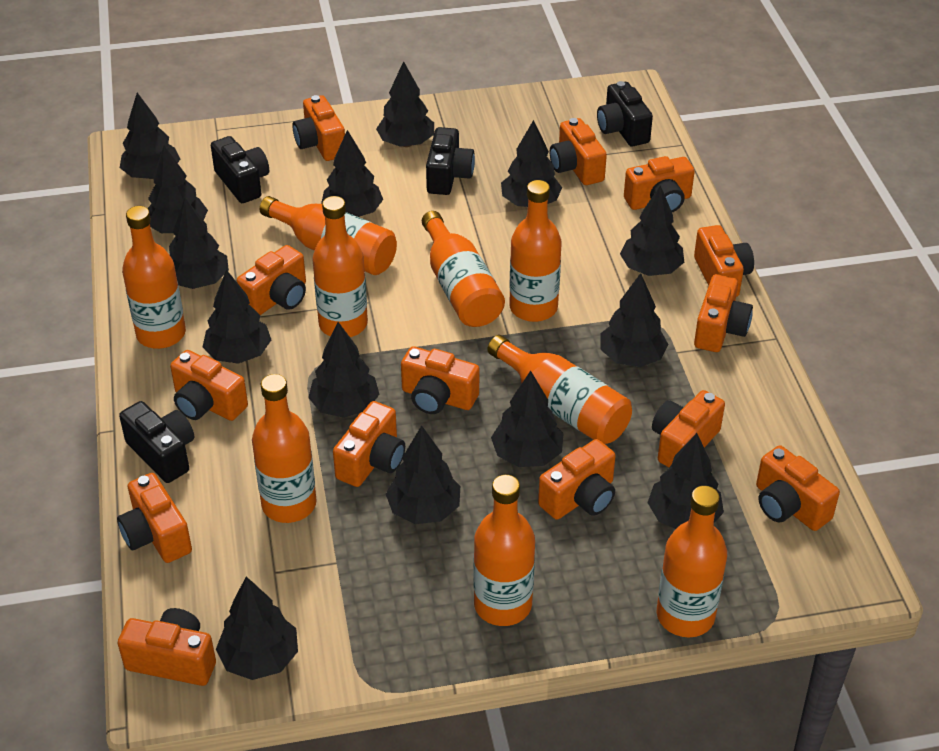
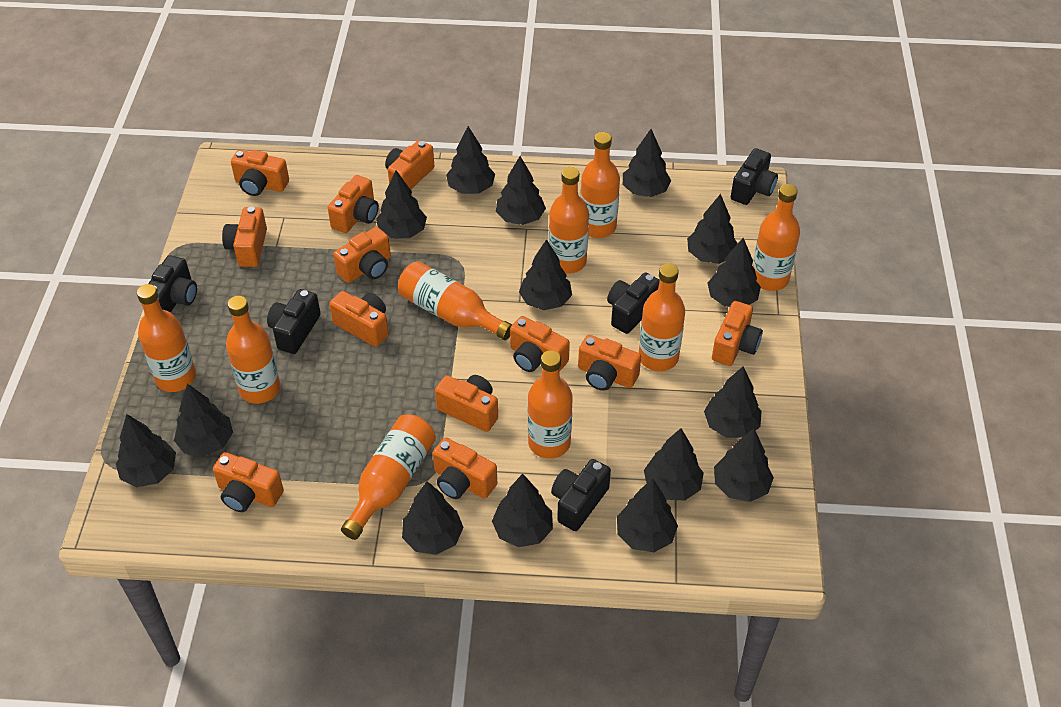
black camera: [119,401,194,483] [211,136,269,203] [426,127,475,195] [597,81,653,146] = 4 -> [148,255,197,313] [267,289,321,354] [551,459,611,531] [607,272,660,334] [731,148,778,205] = 5
black tree: [120,93,180,179] [147,146,208,233] [169,198,229,289] [203,270,271,364] [216,576,298,680] [308,322,379,418] [321,130,383,217] [376,61,434,147] [386,425,460,524] [491,371,563,467] [501,120,562,207] [601,273,668,367] [620,185,684,276] [647,433,724,529] = 14 -> [116,414,176,487] [174,384,233,457] [376,170,427,239] [402,481,464,555] [446,126,495,194] [492,474,553,547] [496,156,546,225] [519,239,572,310] [617,479,678,552] [623,129,671,197] [644,428,704,501] [687,194,738,264] [704,366,762,438] [708,238,761,307] [714,429,774,502] = 15
orange camera: [117,473,192,563] [118,608,216,686] [170,350,248,421] [237,245,306,315] [292,95,345,161] [333,401,405,487] [401,346,479,414] [538,439,616,520] [550,118,607,185] [624,156,695,212] [652,390,725,467] [694,225,754,297] [694,274,753,352] [756,445,840,531] = 14 -> [213,452,284,512] [222,207,267,267] [231,150,289,196] [328,175,379,233] [329,291,389,347] [333,227,391,283] [385,140,434,190] [433,438,497,499] [435,375,498,432] [510,316,570,372] [578,335,641,391] [712,301,763,366] = 12

